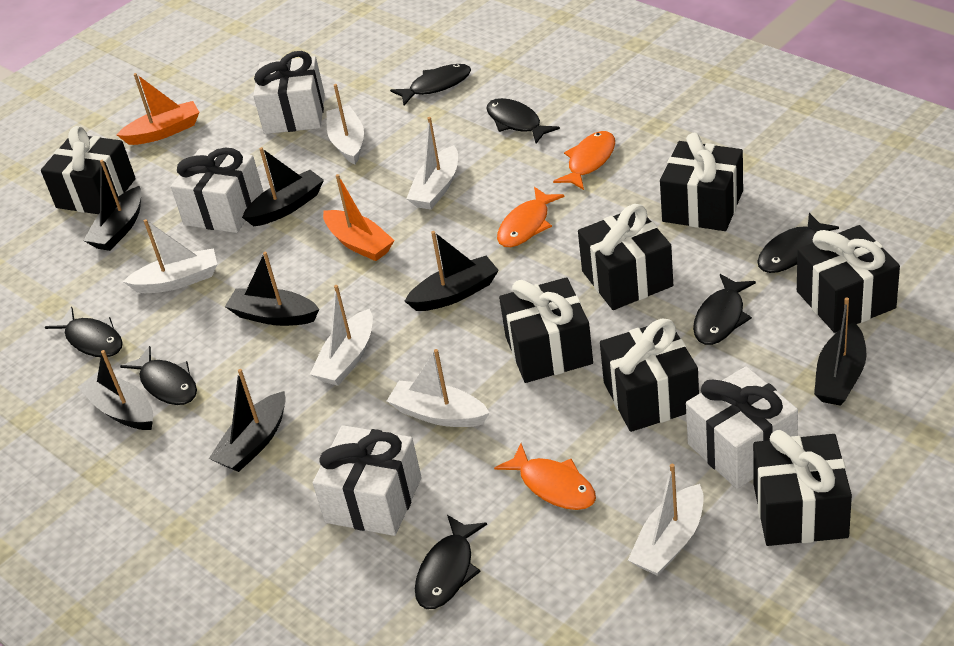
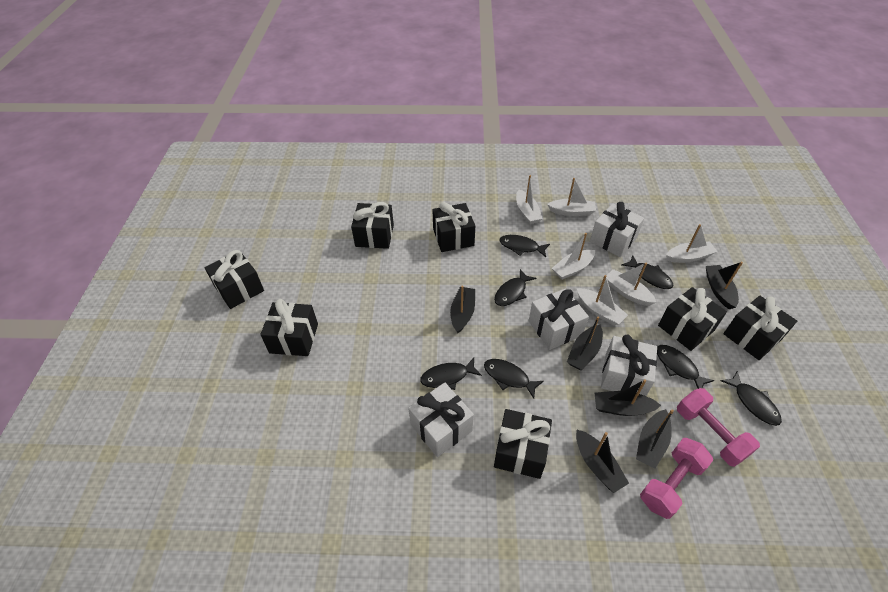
black boat: [78,350,153,430] [83,160,142,251] [209,369,286,472] [225,252,319,326] [242,147,324,226] [405,231,499,311] [814,297,866,406] = 7 -> [450,286,475,333] [567,316,603,370] [576,430,629,493] [595,379,661,416] [636,409,674,469] [706,262,743,309] = 6
orange boat: [117,73,199,145] [323,174,395,261] = 2 -> none = 0
orange fish: [494,443,596,510] [497,187,565,247] [553,131,615,190] = 3 -> none = 0
pink dumbbell: none = 0 -> [640,438,713,519] [677,388,760,467] = 2

